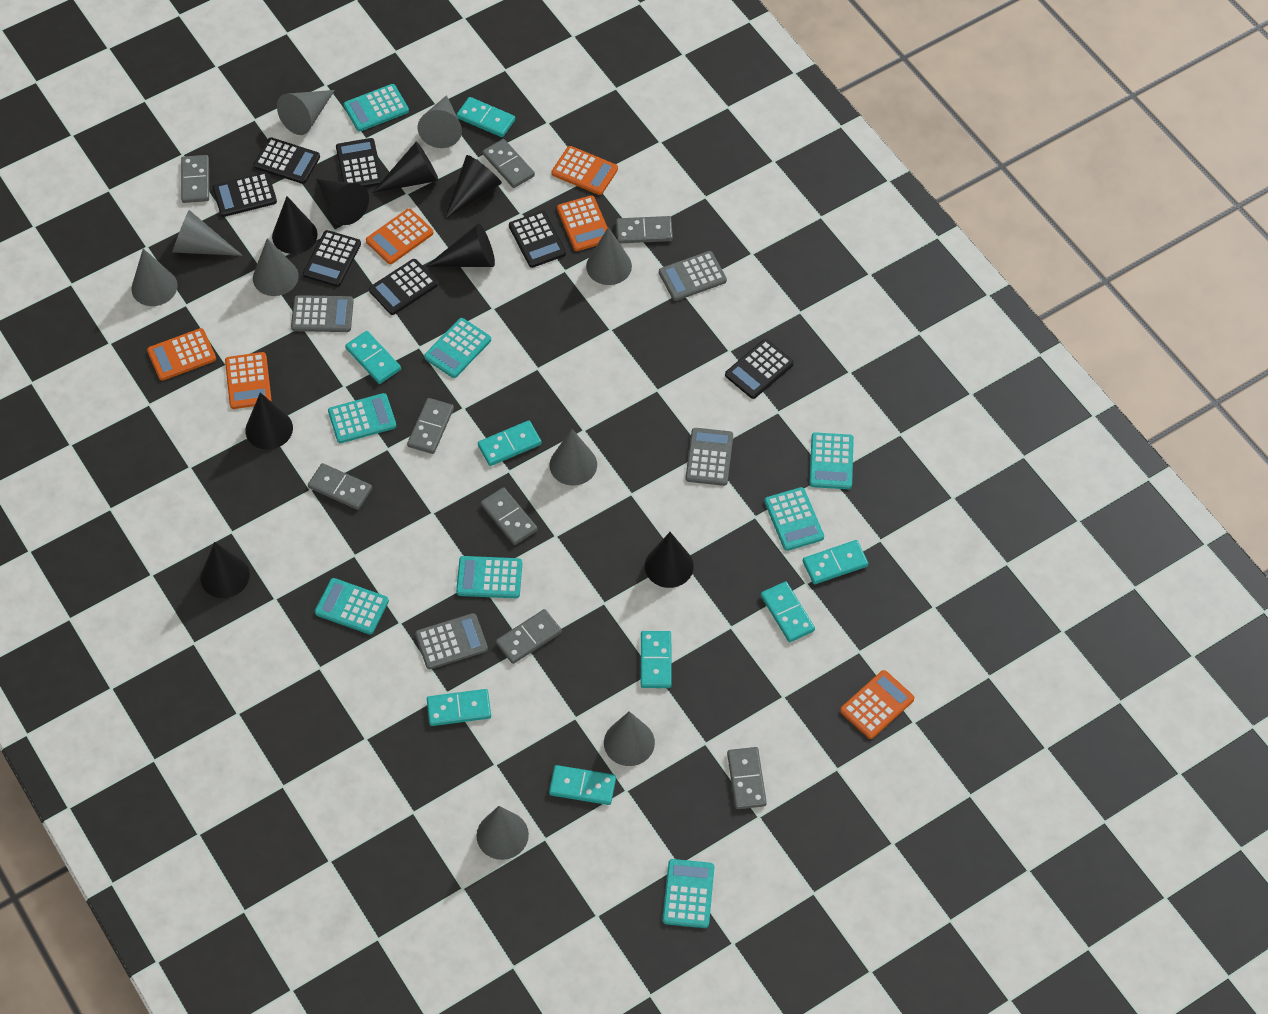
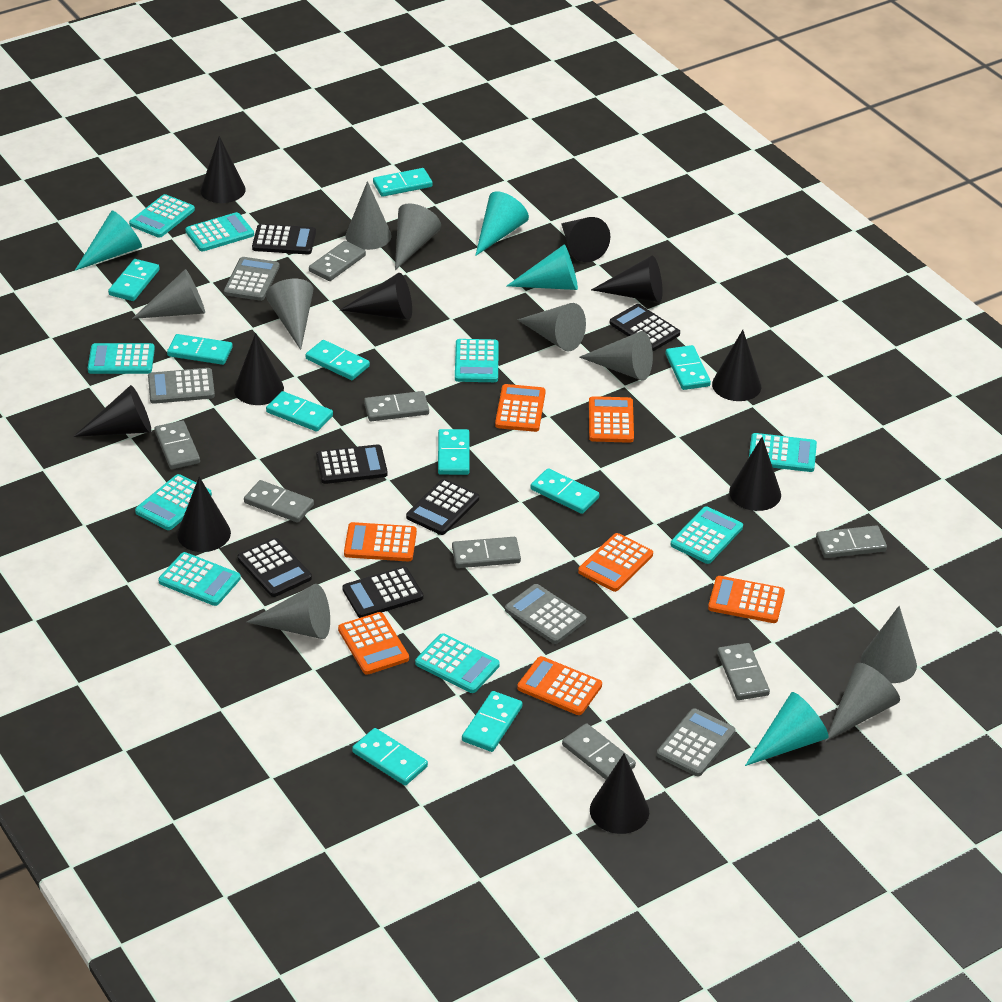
black calculator: [213,172,277,217] [254,137,320,184] [303,230,361,287] [336,138,383,187] [369,259,438,315] [509,211,566,268] [725,339,794,399] = 7 -> [238,538,312,597] [252,224,316,254] [316,444,388,484] [343,566,423,618] [406,479,479,535] [610,304,680,351] = 6
black cone: [200,542,250,598] [245,392,293,450] [272,196,318,254] [316,179,369,225] [372,142,439,193] [426,223,495,267] [444,155,502,220] [645,532,694,588] = 8 -> [73,385,151,437] [177,477,231,552] [200,136,246,203] [234,333,284,405] [340,273,412,320] [561,217,610,262] [590,753,649,834] [591,256,663,303] [712,330,761,401] [729,437,781,511] = 10
orange calculator: [147,328,216,381] [225,352,272,409] [366,209,434,264] [551,146,618,195] [557,195,608,251] [840,670,914,739] = 6 -> [338,612,409,675] [344,522,417,561] [495,384,545,432] [517,656,602,715] [578,533,653,592] [589,396,634,443] [708,576,785,623] = 7
turquoise calculator: [315,578,389,634] [328,393,396,443] [343,84,409,131] [424,318,491,378] [456,556,522,598] [663,859,714,928] [764,487,824,551] [809,432,854,489] = 8 -> [88,343,155,374] [129,194,195,238] [135,474,212,530] [158,552,241,606] [185,212,254,252] [415,633,500,693] [455,339,499,382] [671,506,743,564] [749,433,817,472] = 9
turquoise cone: none = 0 -> [75,210,142,270] [475,191,529,256] [507,245,578,290] [745,692,828,766] = 4
turquoise domino: [345,331,401,384] [427,689,491,726] [457,97,515,137] [478,420,542,466] [549,765,616,805] [641,631,672,688] [761,581,815,642] [803,540,868,584] = 8 -> [108,259,160,301] [167,334,233,365] [266,391,333,431] [305,340,370,380] [352,728,428,786] [373,168,433,197] [438,429,470,475] [462,691,523,752] [531,468,599,514] [666,345,711,390] = 10

